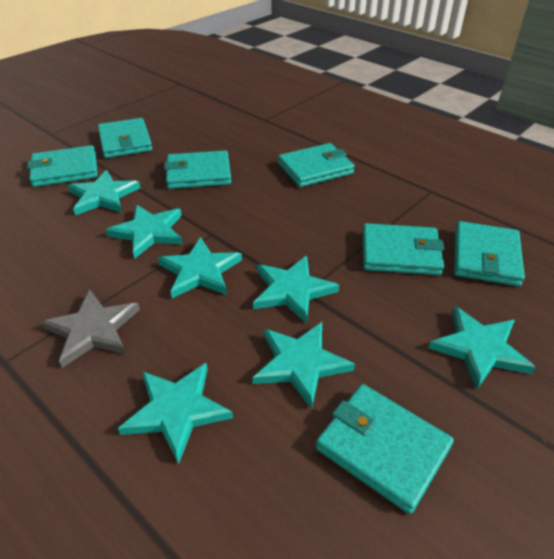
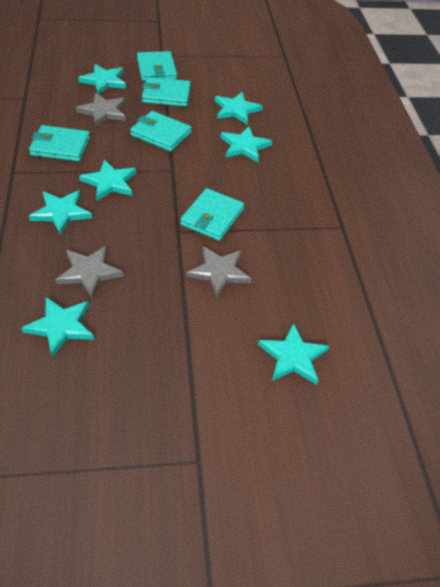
grey star: [41,290,140,368] = 1 -> [56,246,124,299] [76,93,126,127] [187,246,252,297] = 3
turquoise wallet: [27,145,98,187] [98,118,152,158] [164,150,231,189] [278,143,355,187] [316,384,454,514] [362,223,444,275] [454,221,525,286] = 7 -> [29,125,90,162] [130,111,192,152] [137,51,177,81] [142,77,191,107] [180,188,245,241] = 5

